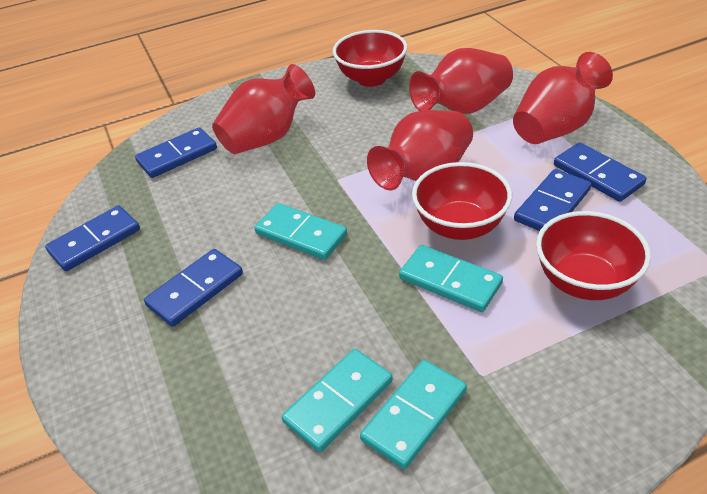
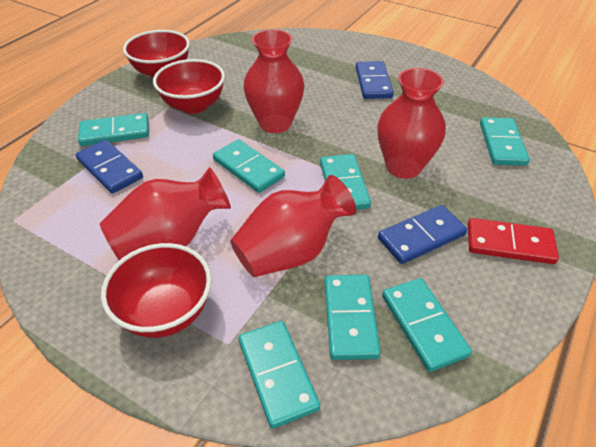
blue domino: [45,205,140,271] [135,127,217,178] [144,249,243,327] [514,169,591,231] [554,142,646,202] = 5 -> [76,140,143,194] [356,61,394,99] [378,205,467,264] = 3
red domino: none = 0 -> [468,218,559,264] = 1
turquoise domino: [254,203,347,260] [282,349,393,452] [360,360,467,469] [399,245,503,312] = 4 -> [78,113,149,146] [213,139,285,193] [239,321,320,429] [320,154,371,210] [325,275,380,360] [382,278,472,372] [480,117,530,166] = 7

